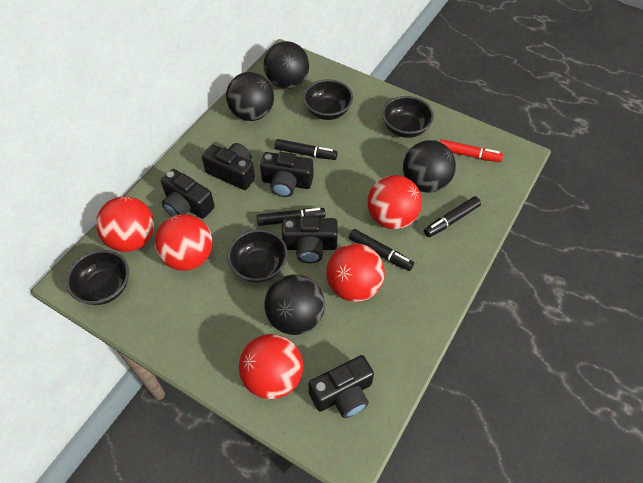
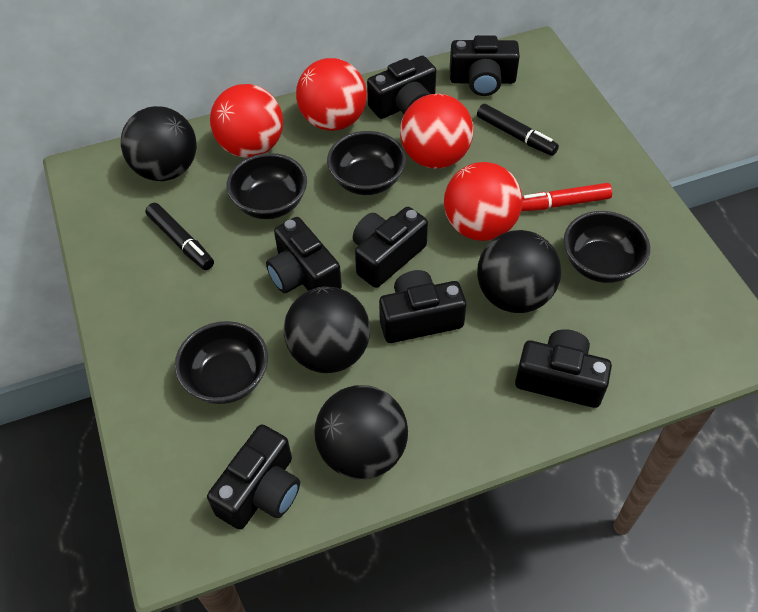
black camera: [161,169,215,219] [202,143,255,190] [260,152,314,197] [282,216,338,263] [308,355,374,418] = 5 -> [207,424,300,530] [266,217,342,293] [353,207,428,288] [367,56,436,119] [379,270,466,343] [450,35,520,96] [515,329,612,408] = 7
black marker: [256,208,325,226] [274,139,338,160] [349,229,414,271] [424,196,481,237] = 4 -> [145,203,214,270] [477,104,559,156] = 2
red ball: [96,196,154,252] [155,214,213,271] [239,334,303,399] [326,243,385,302] [367,175,422,229] = 5 -> [210,84,283,158] [296,58,367,131] [400,94,474,169] [444,162,523,241] = 4

